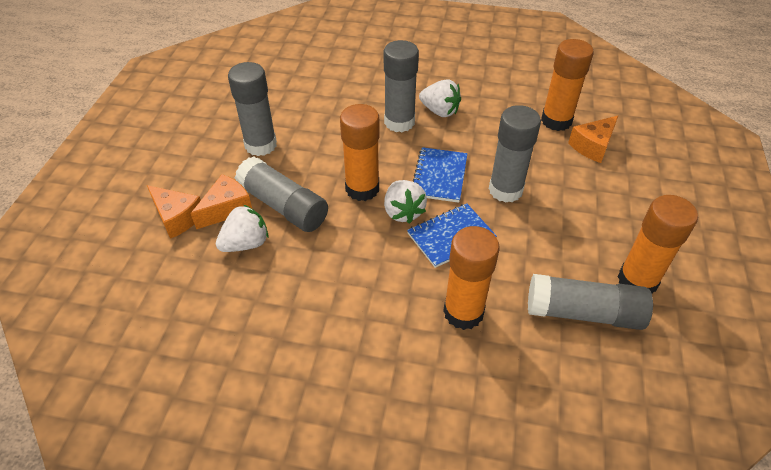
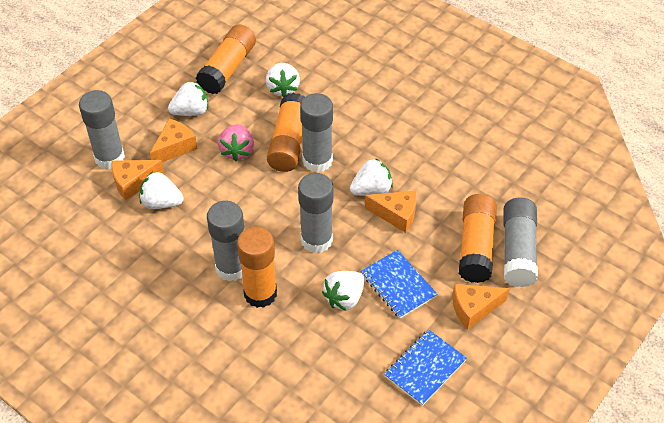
orange cheese: [147,185,201,239] [191,174,252,229] [568,116,618,163] = 3 -> [111,160,164,200] [150,119,197,162] [365,191,416,233] [452,284,509,330] = 4
pink strawberry: none = 0 -> [218,124,254,161] = 1
white strawberry: [216,205,268,252] [384,180,427,224] [419,79,461,117] = 3 -> [140,172,184,209] [168,81,208,116] [266,63,300,97] [322,271,365,311] [350,158,393,196] = 5

